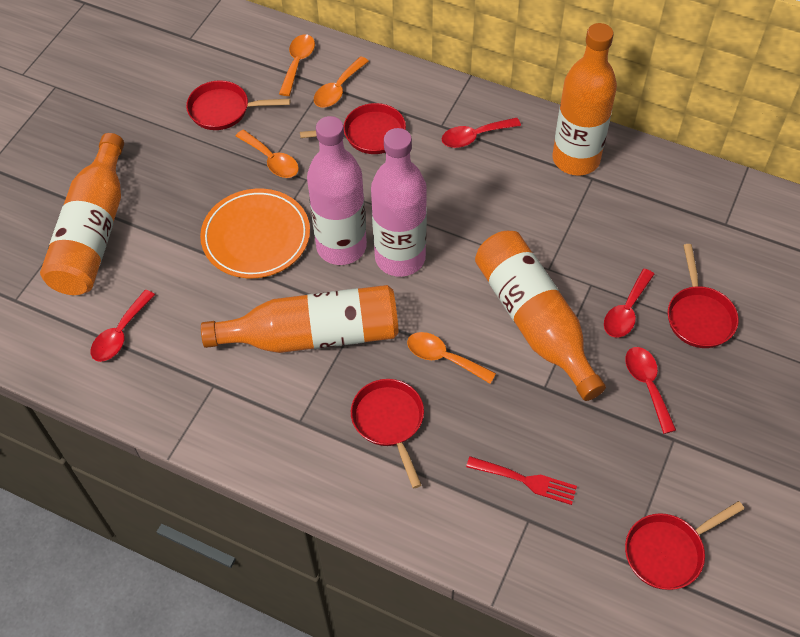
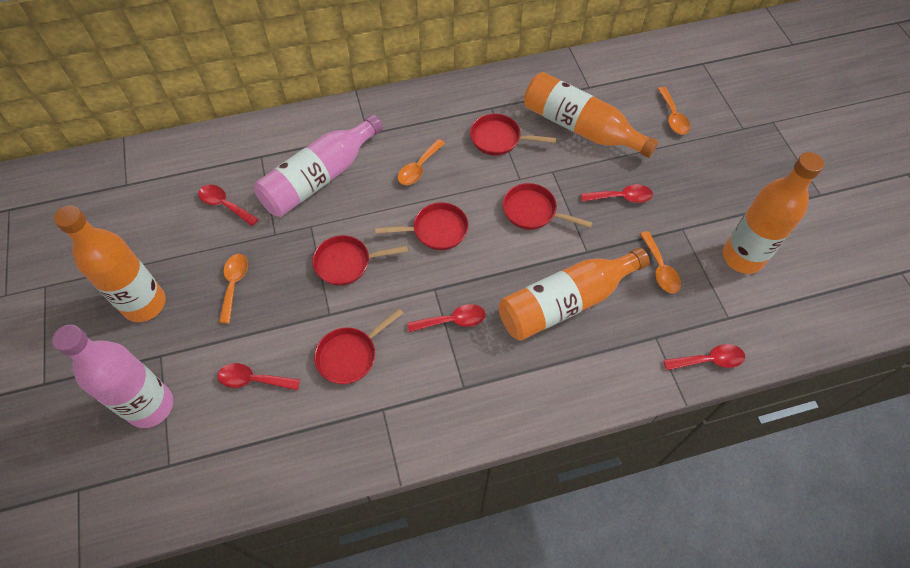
orange plate: [200,189,310,278] = 1 -> none = 0
red fork: [466,456,577,505] = 1 -> none = 0
red spoon: [91,290,155,362] [442,118,521,148] [604,269,654,338] [625,347,676,434] = 4 -> [198,185,259,226] [218,363,300,390] [407,304,486,332] [581,184,653,203] [663,344,745,371] = 5

